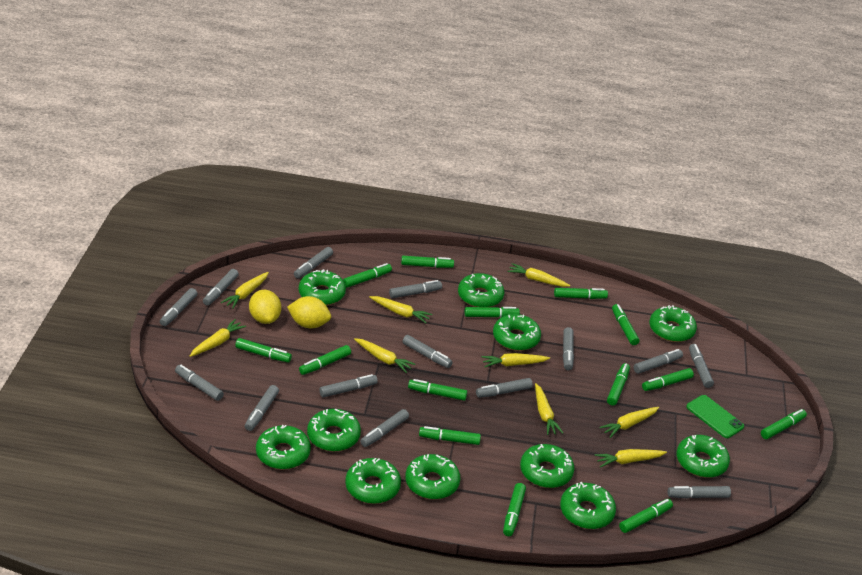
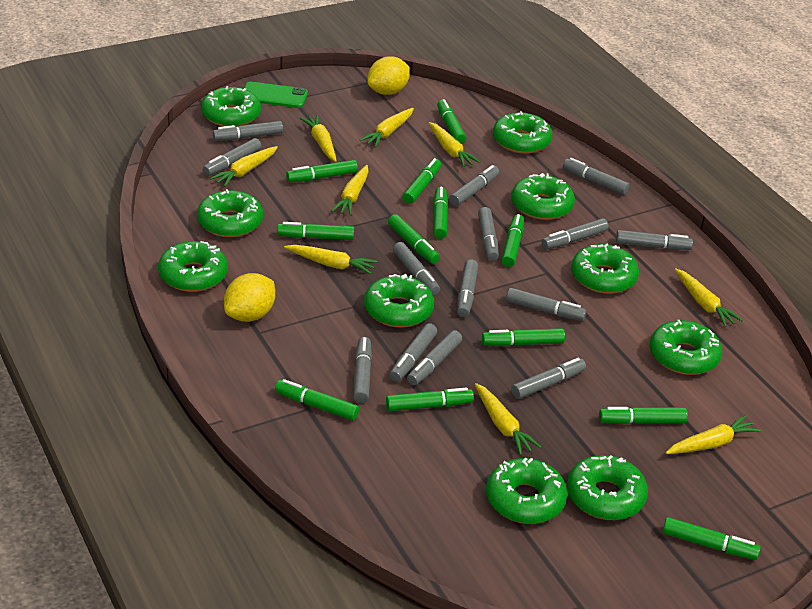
green donut: [256,425,311,469] [299,269,346,305] [307,409,361,452] [345,458,401,504] [405,454,460,499] [458,273,504,307] [493,314,541,351] [520,444,574,488] [560,482,616,529] [649,305,697,342] [676,435,730,478] = 11 -> [158,241,228,292] [197,189,263,237] [201,86,261,127] [364,274,434,328] [486,458,567,524] [493,111,552,154] [511,173,575,220] [567,455,648,520] [571,244,639,294] [650,320,722,375] = 10
green marker: [235,338,292,362] [299,345,351,375] [343,263,392,288] [401,256,454,268] [408,379,467,401] [419,426,481,445] [465,307,520,317] [503,483,526,536] [554,288,608,299] [607,363,630,406] [612,304,639,345] [619,499,673,533] [642,368,694,391] [761,409,807,439] = 14 -> [275,379,359,421] [277,222,354,240] [286,160,358,182] [386,387,474,411] [388,214,440,264] [402,158,441,204] [433,187,448,239] [437,99,466,144] [482,328,565,346] [501,214,524,267] [599,407,688,424] [663,517,760,560] = 12

